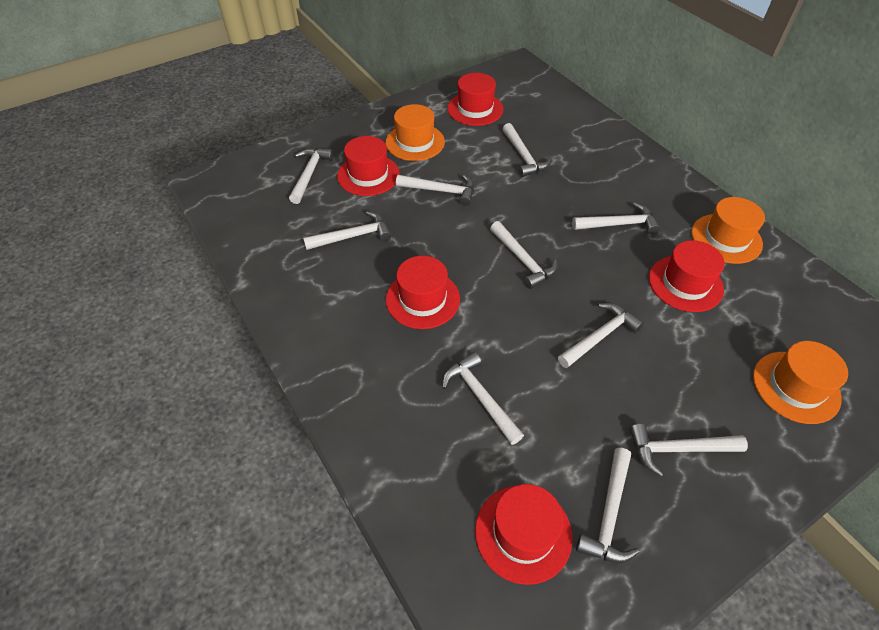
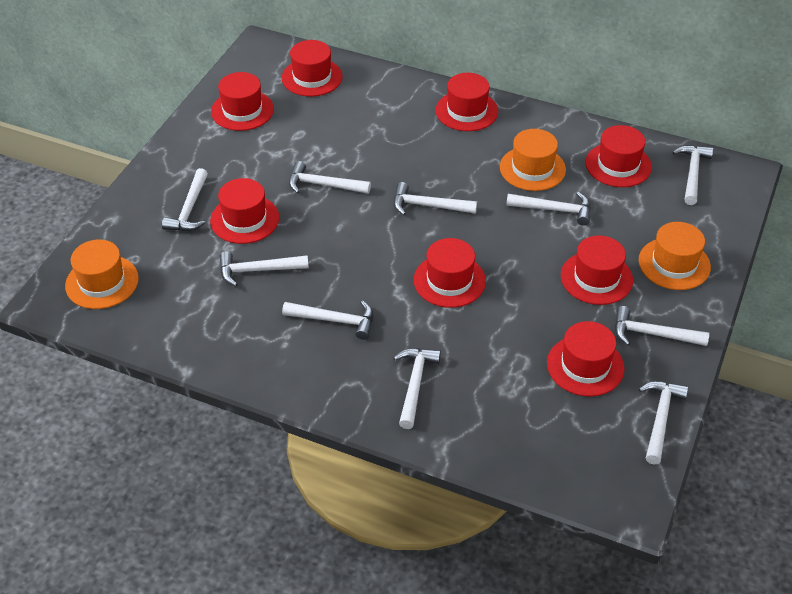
red hat: [337,136,400,196] [386,256,460,329] [448,73,503,126] [475,484,572,585] [649,240,724,312] = 5 -> [210,178,279,244] [211,72,274,131] [282,40,343,96] [414,238,486,308] [436,73,498,131] [547,321,625,397] [561,235,633,305] [585,125,652,187] = 8

